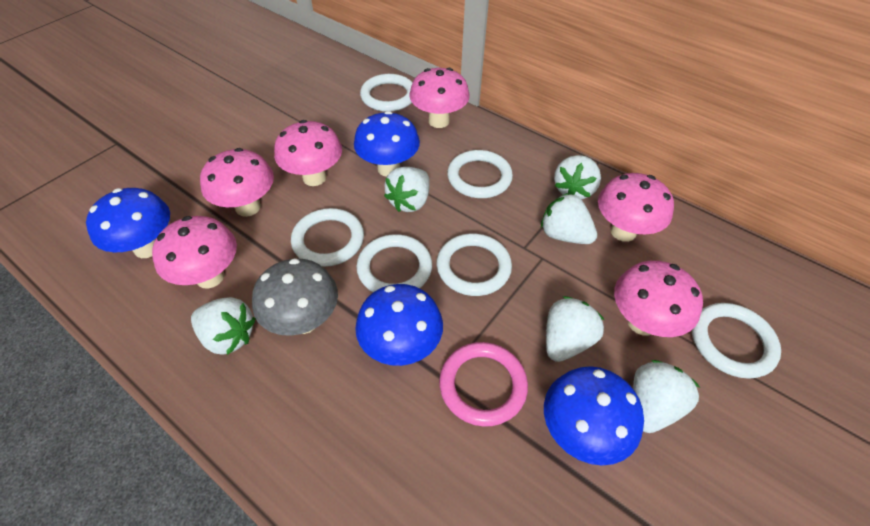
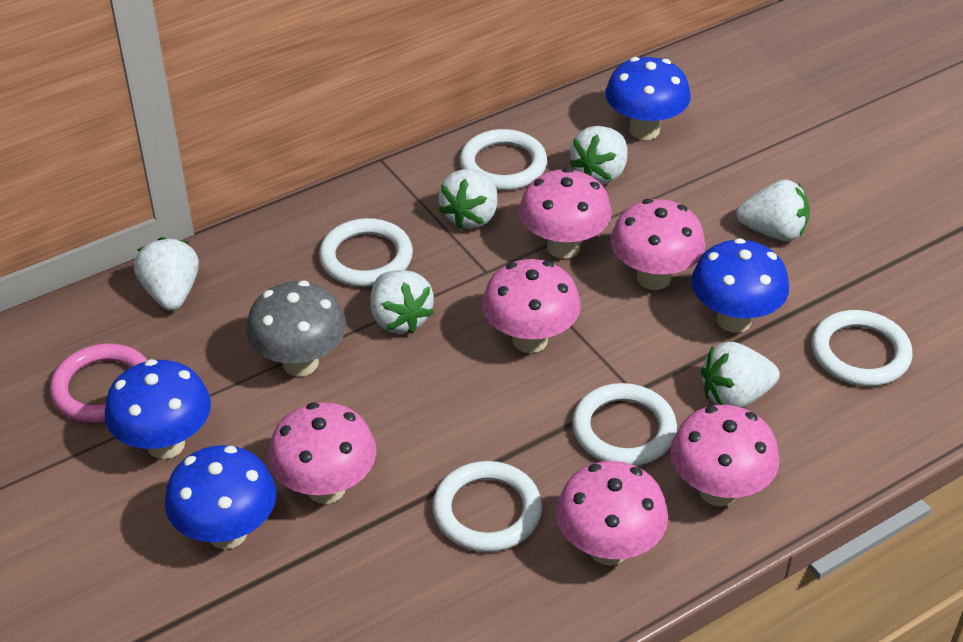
white ring: [291,208,364,267] [356,234,432,292] [360,74,413,112] [437,233,512,296] [447,150,513,198] [692,303,781,379] = 6 -> [319,218,413,287] [432,461,542,552] [460,129,547,190] [572,383,677,466] [811,310,912,386] = 5

